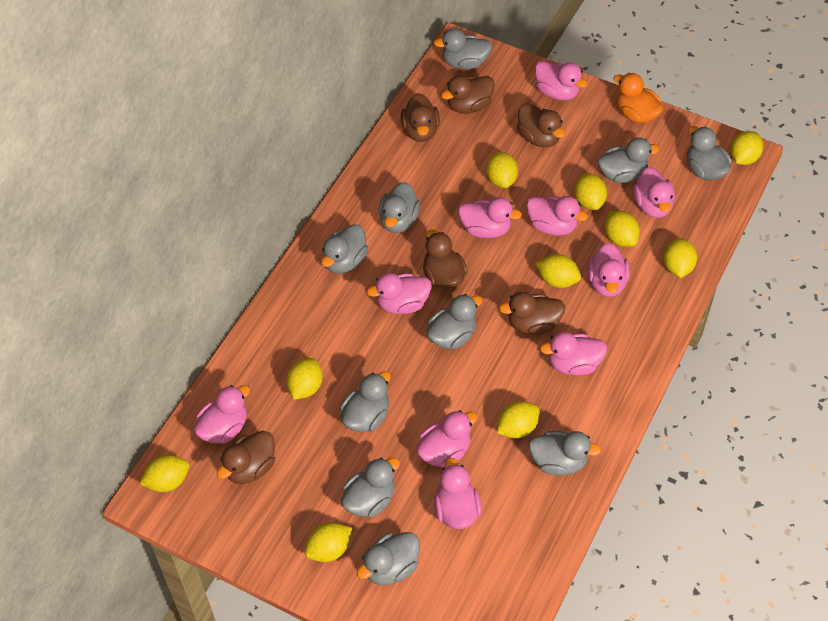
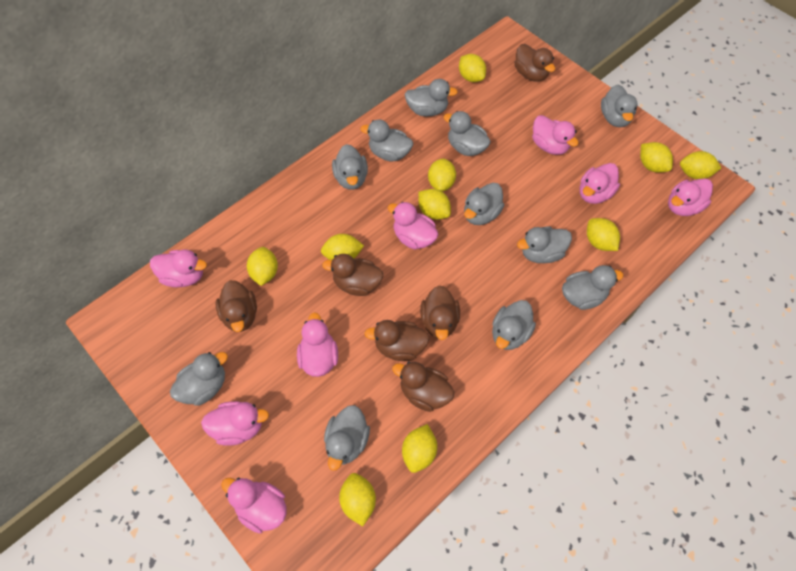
grey duck: [321,224,368,274] [340,371,391,432] [341,457,400,518] [357,532,420,585] [378,182,420,233] [426,294,482,349] [433,28,492,69] [529,431,601,475] [598,137,659,183] [687,126,731,181] = 10 -> [170,352,228,406] [324,405,370,471] [332,144,368,190] [361,119,413,161] [404,79,458,116] [444,111,491,156] [464,183,504,225] [492,300,536,350] [517,226,572,263] [562,265,623,310] [601,85,638,127] = 11
orange duck: [613,73,663,123] = 1 -> none = 0
pink duck: [194,385,250,444] [367,273,431,314] [416,410,478,468] [434,458,481,529] [458,197,522,238] [526,196,588,236] [535,61,588,100] [540,332,607,376] [587,243,630,297] [633,167,675,218] = 10 -> [150,250,207,287] [201,401,269,446] [221,478,287,534] [297,312,338,377] [388,202,438,250] [532,115,579,155] [580,163,620,204] [668,178,713,216] = 8

